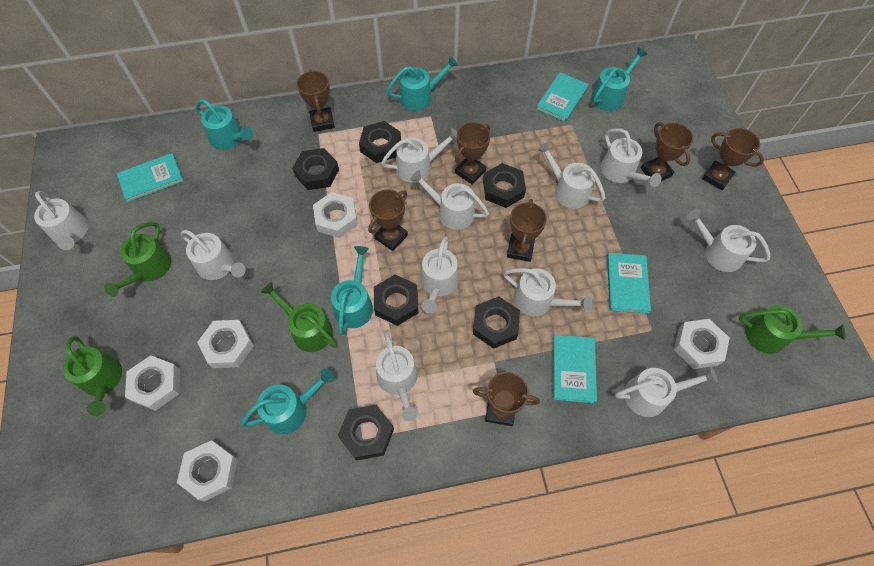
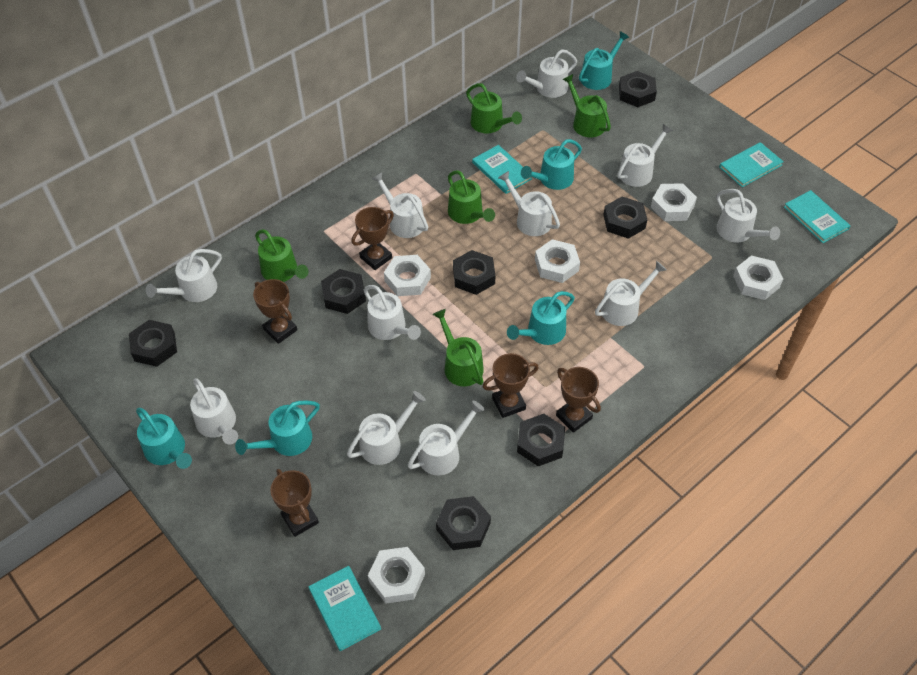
black nut: [292,148,339,190] [338,405,394,461] [359,121,401,163] [374,275,418,326] [473,296,520,349] [483,163,526,208] = 6 -> [129,320,177,367] [321,269,366,314] [436,496,491,550] [453,250,496,295] [517,414,565,466] [603,197,647,239] [619,71,657,107] = 7
brown trophy: [297,70,335,132] [368,189,408,251] [455,122,490,185] [473,372,540,426] [507,199,547,262] [641,122,693,181] [702,128,764,190] = 7 -> [253,279,297,344] [270,469,319,537] [351,207,394,270] [482,353,539,418] [556,367,601,433] = 5
green watering can: [63,336,122,416] [104,222,172,297] [261,282,337,352] [739,305,845,354] = 4 -> [255,229,309,282] [432,309,484,386] [448,170,495,224] [466,83,522,133] [562,74,611,137] = 5

